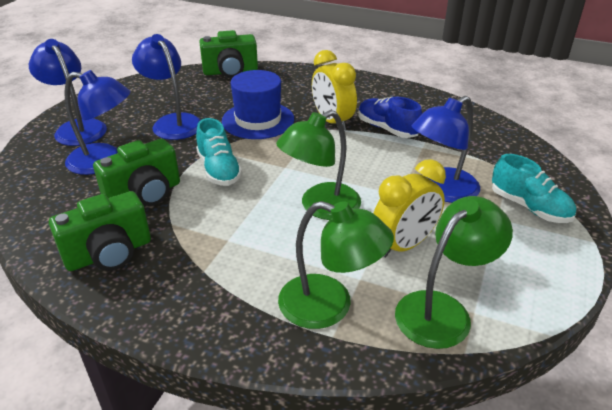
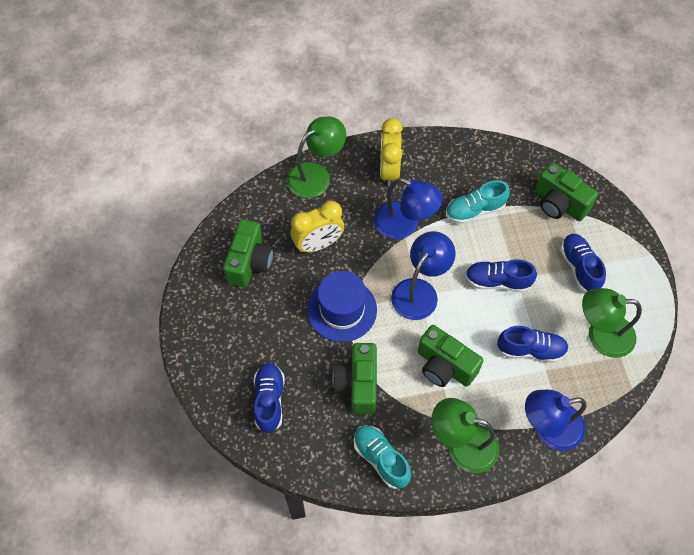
blue lamp: [29,39,107,146] [65,70,131,175] [132,34,201,140] [412,96,480,203] = 4 -> [374,178,443,239] [391,231,456,320] [525,390,586,451] = 3
blue shoe: [358,97,422,138] = 1 -> [254,363,284,433] [465,259,537,292] [497,326,569,363] [560,234,606,292] = 4
green camera: [49,191,151,271] [93,138,180,206] [199,30,258,78] = 3 -> [223,219,274,287] [333,343,377,414] [418,325,484,387] [535,162,598,221] = 4

